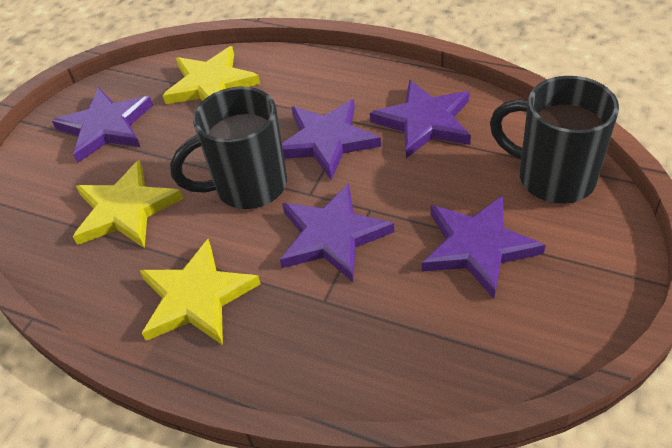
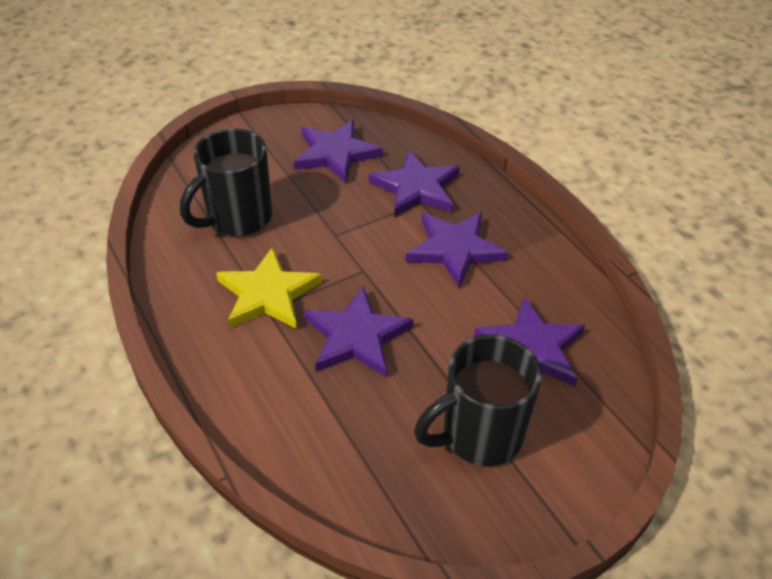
yellow star: [73,160,183,248] [139,239,261,345] [163,46,260,104] = 3 -> [216,247,322,329] = 1

